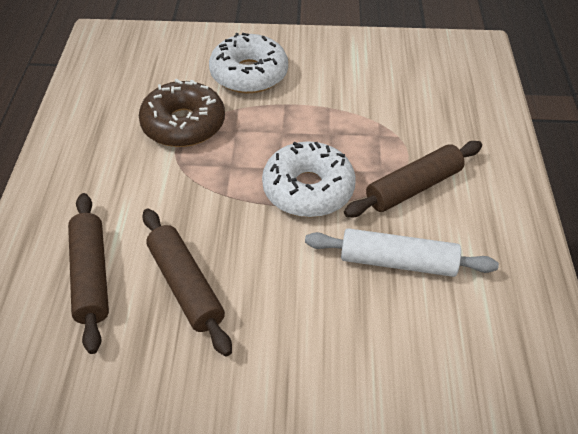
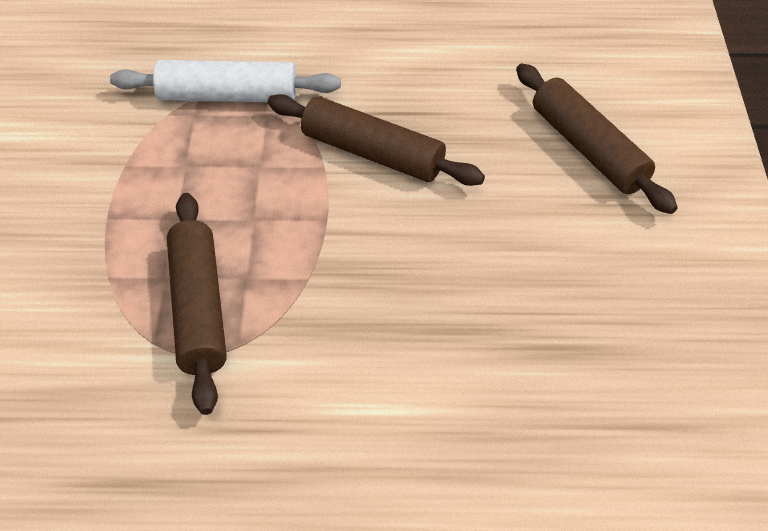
brown donut: [139,79,225,147] = 1 -> none = 0
white donut: [209,33,288,93] [262,141,356,217] = 2 -> none = 0

